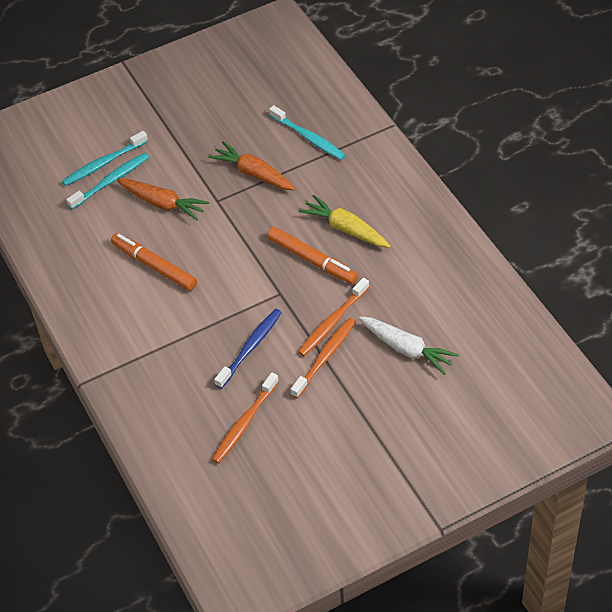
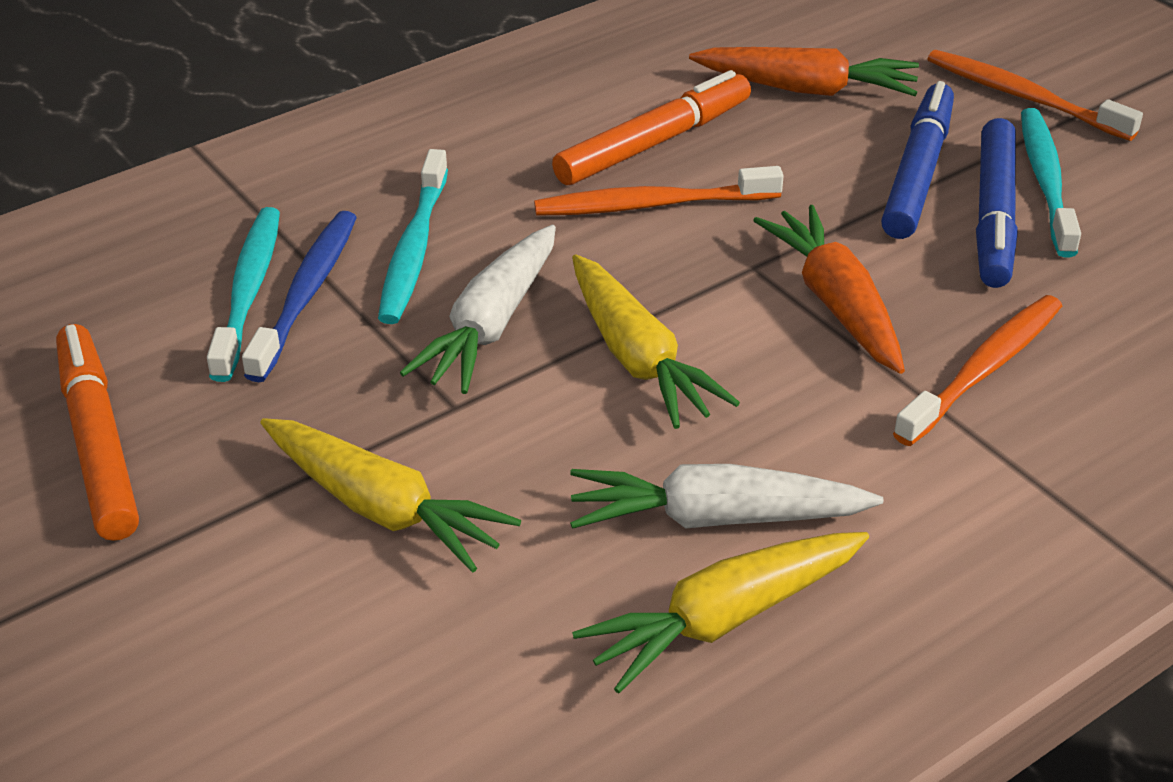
blue marker: none = 0 -> [881,81,954,239] [976,118,1018,288] = 2
white carrot: [359,316,459,375] = 1 -> [400,225,556,394] [570,464,883,529] = 2
yellow carrot: [299,195,390,248] = 1 -> [260,418,521,572] [572,254,740,429] [572,532,869,693] = 3

